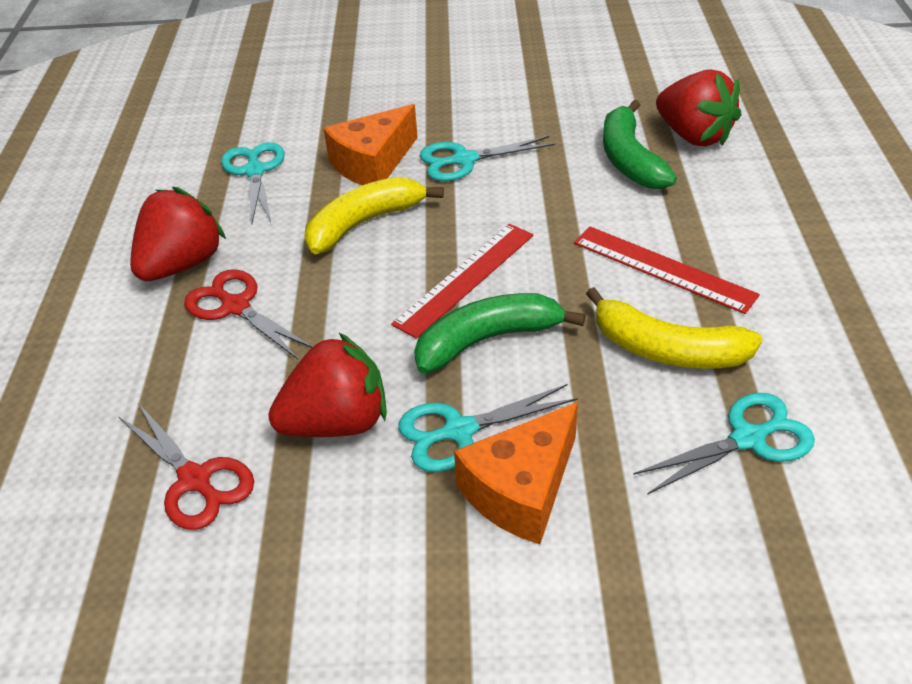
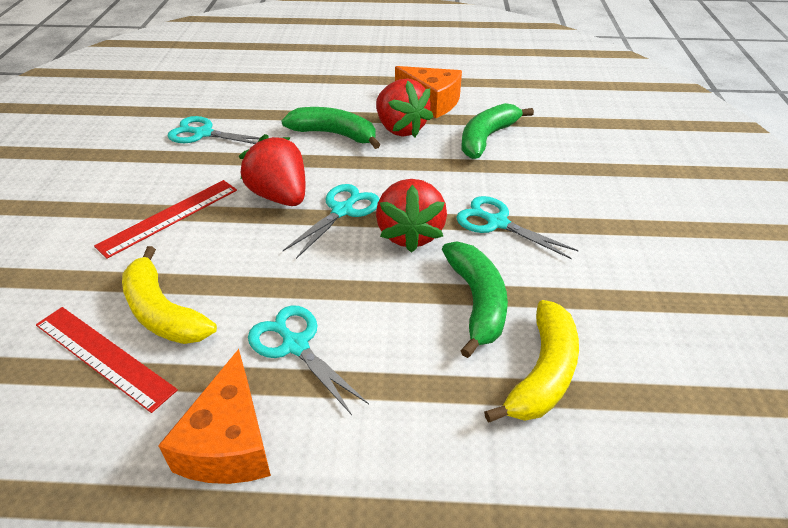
green banana: [414,293,585,374] [603,100,677,189] = 2 -> [281,107,380,149] [442,241,508,358] [461,103,534,159] = 3
red scissors: [118,403,254,530] [184,269,313,359] = 2 -> none = 0

